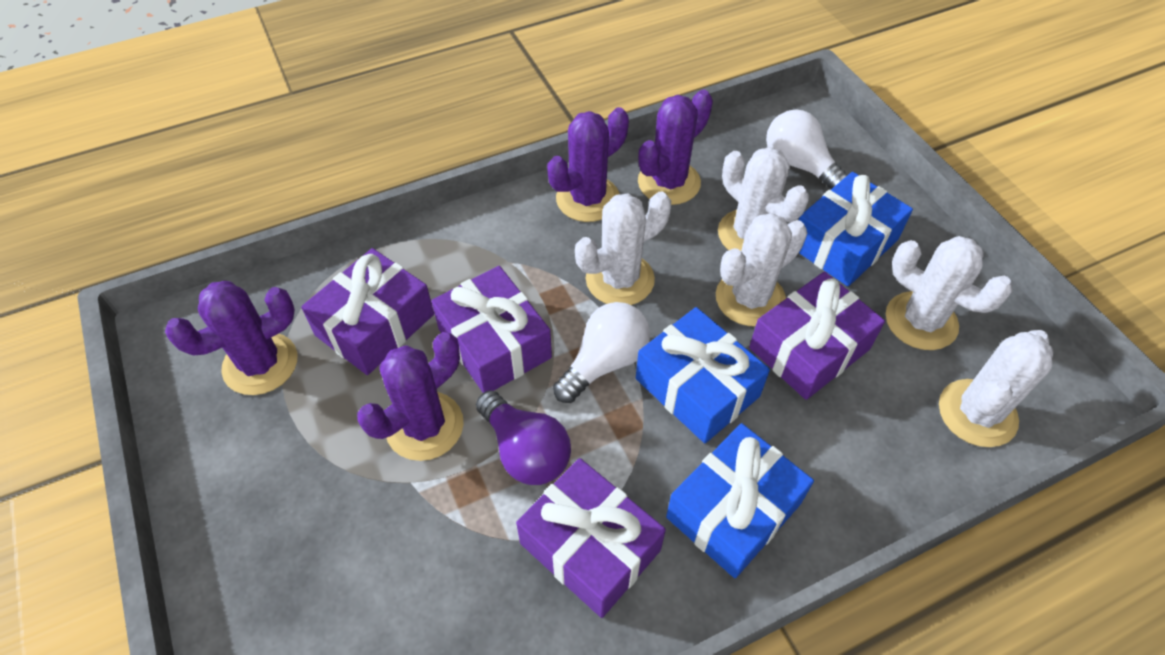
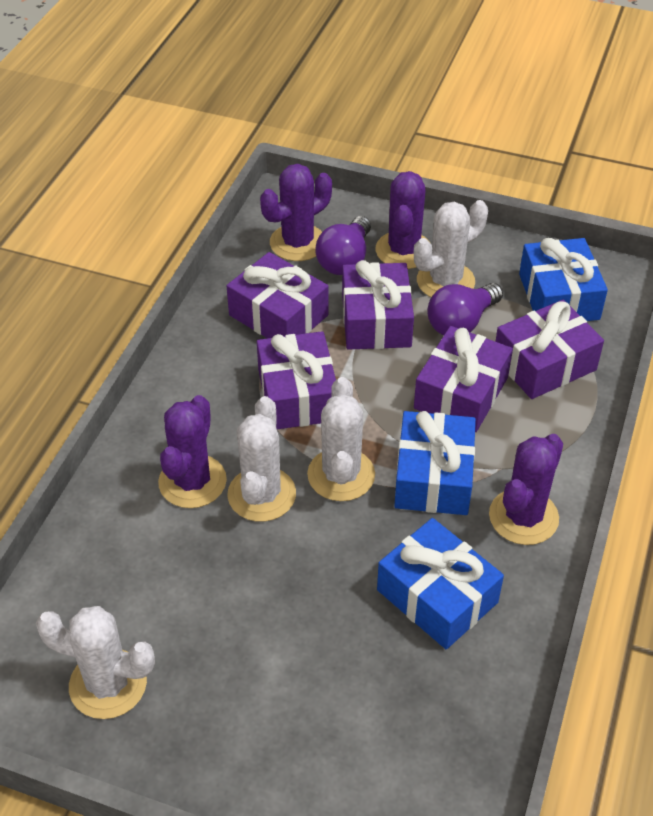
purple gift: [301,248,434,375] [431,266,552,393] [516,458,666,618] [749,272,885,400] = 4 -> [227,252,328,338] [257,331,336,429] [342,260,414,350] [414,326,513,432] [495,300,604,399] = 5
purple light bulb: [476,390,571,485] = 1 -> [315,216,371,275] [427,283,503,335] = 2
white cactus: [575,191,671,305] [716,213,807,326] [718,147,809,251] [886,236,1013,350] [939,330,1053,447] = 5 -> [36,606,155,719] [227,396,296,522] [307,377,375,501] [414,200,488,297] = 4
white light bulb: [553,302,650,403] [766,110,847,189] = 2 -> none = 0

